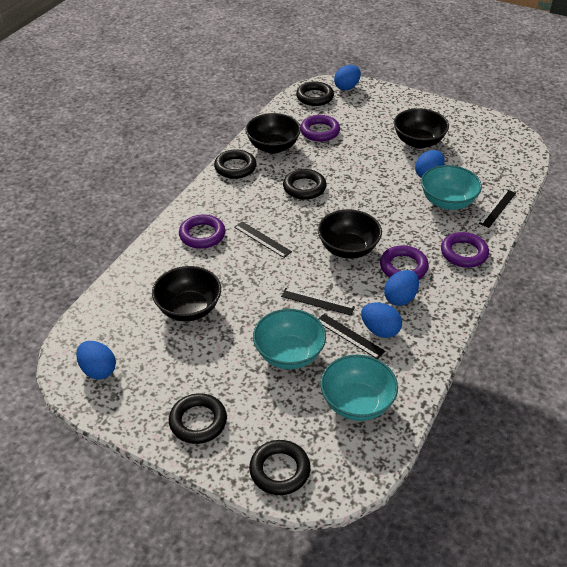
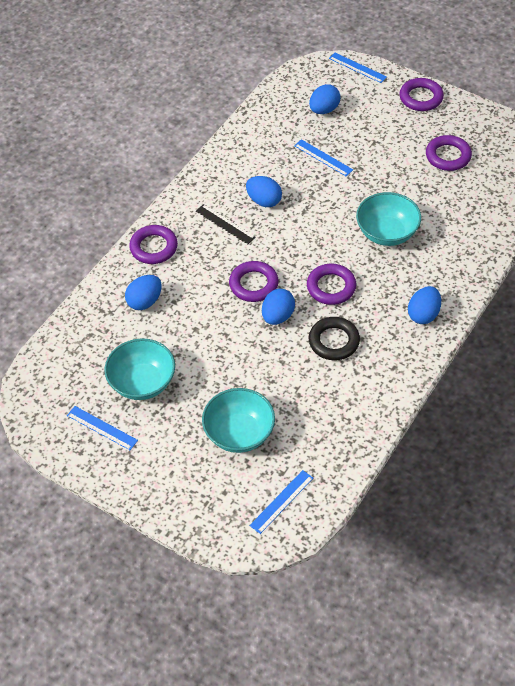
black bowl: [152,266,221,321] [245,113,301,154] [318,209,382,259] [394,108,449,149] = 4 -> none = 0
black ring: [169,393,227,444] [214,149,256,179] [249,440,311,495] [283,169,326,200] [296,81,334,106] = 5 -> [309,317,360,360] = 1
black ruler: [234,221,292,258] [281,288,355,316] [318,314,385,359] [479,189,516,228] = 4 -> [196,204,256,244] = 1
blue ruler: none = 0 -> [67,406,138,450] [250,470,313,534] [294,139,353,176] [329,53,387,83] = 4
purple ring: [179,215,225,249] [300,115,340,142] [380,245,429,279] [441,232,489,268] = 4 -> [129,225,178,264] [229,261,279,302] [307,264,356,305] [399,78,444,111] [426,135,472,171] = 5

